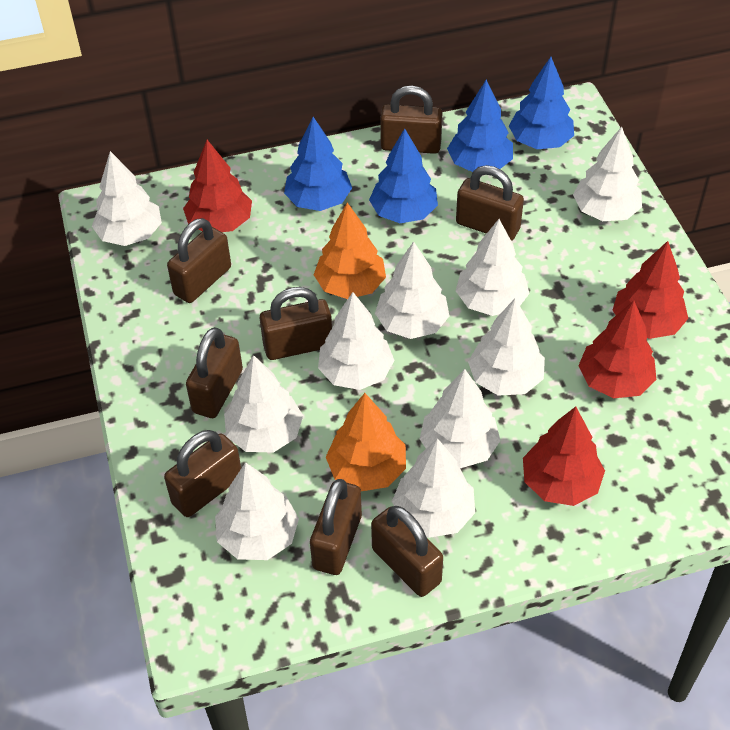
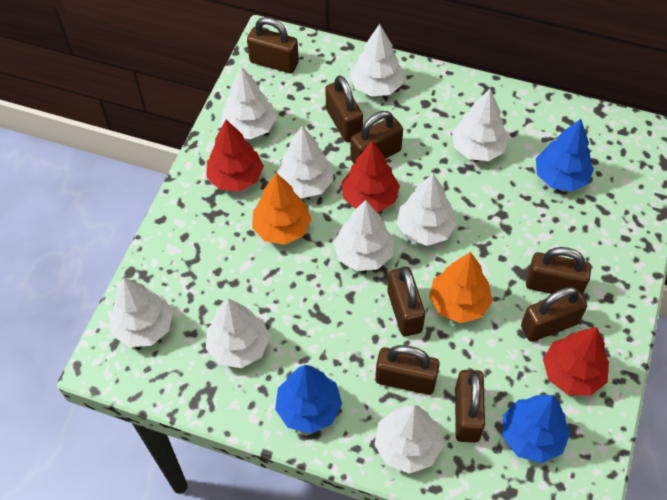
blue tree: [284,117,352,211] [369,128,438,223] [447,80,513,172] [509,57,574,149] = 4 -> [275,365,342,434] [502,395,570,463] [536,119,594,192] = 3
red tree: [183,140,252,232] [523,406,605,506] [579,300,657,398] [612,241,688,339] = 4 -> [206,120,264,192] [342,140,400,212] [543,327,609,396] = 3
white tree: [92,151,162,246] [215,462,299,560] [224,355,303,452] [318,292,394,390] [375,242,449,339] [392,438,475,538] [420,369,501,468] [456,219,530,316] [468,298,545,395] [573,127,642,221] = 10 -> [109,278,173,347] [206,299,270,368] [221,66,277,139] [277,126,334,198] [334,200,394,271] [350,24,404,97] [374,405,443,474] [397,174,457,246] [452,89,509,161] = 9

